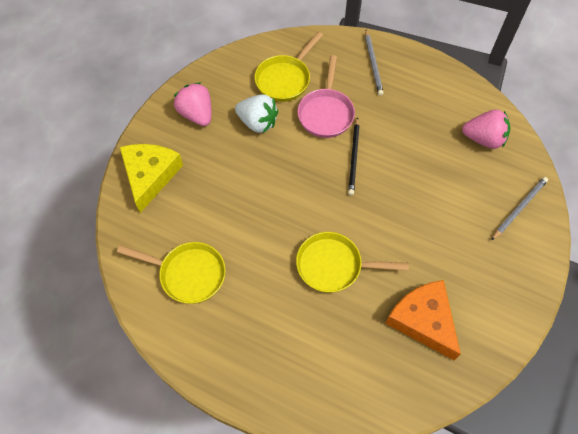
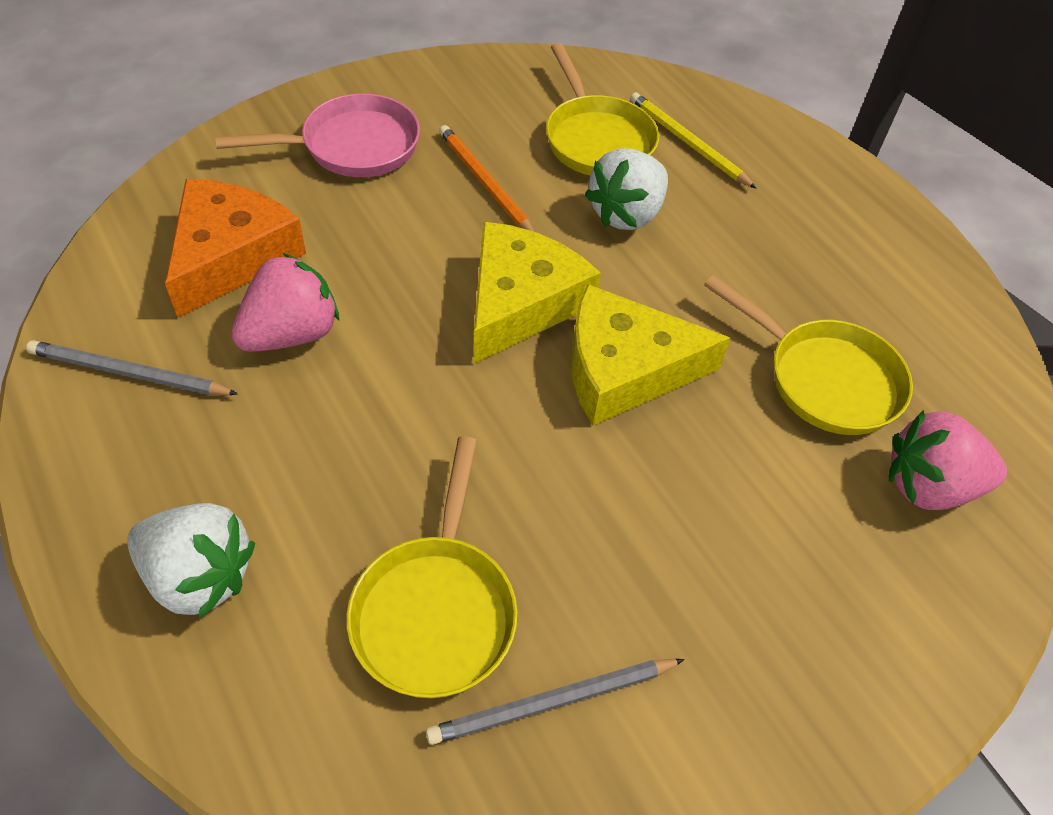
black pencil: [348,117,360,195] = 1 -> none = 0
orange pencil: none = 0 -> [439,125,535,232] = 1
white strawberry: [235,95,278,133] = 1 -> [127,503,255,619] [585,148,668,230] = 2
yellow cheese: [120,144,183,213] = 1 -> [473,222,601,364] [570,284,730,426] = 2
yellow pencil: none = 0 -> [630,92,757,189] = 1

